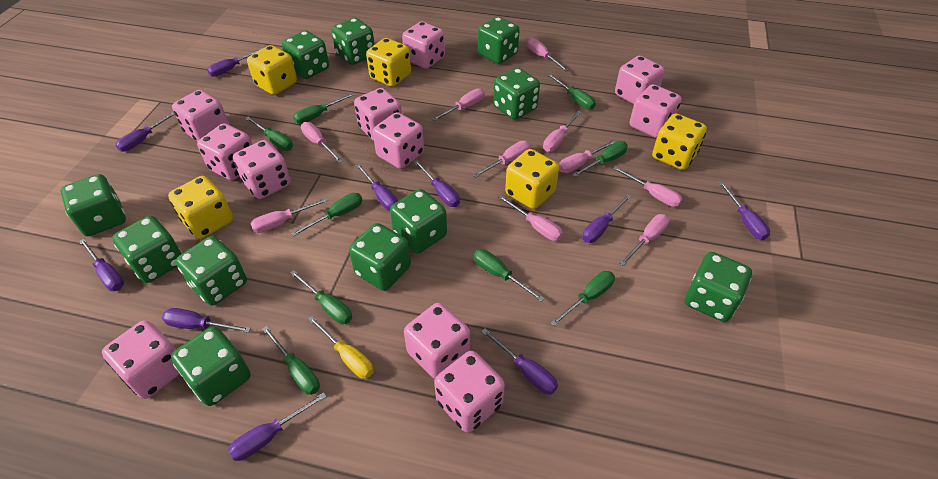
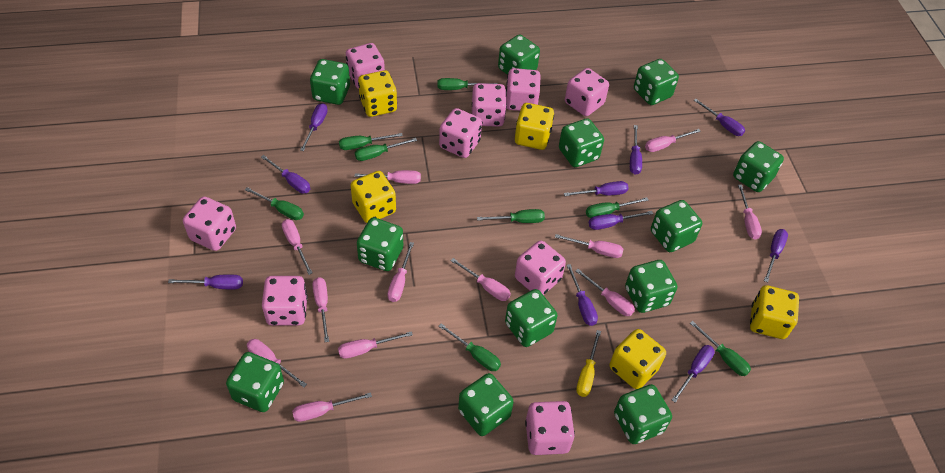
green dice: [61,174,126,236] [112,216,182,283] [171,326,251,406] [176,236,247,305] [282,31,329,79] [331,18,375,65] [349,223,411,291] [390,189,447,253] [478,17,520,64] [493,68,540,120] [685,252,752,322] = 11 -> [226,352,284,412] [310,59,350,105] [357,218,403,271] [458,373,514,436] [498,34,540,75] [505,289,557,347] [559,118,604,167] [614,384,672,444] [625,260,677,313] [634,59,679,105] [651,200,702,252] [733,141,784,192] = 12
green screwdriver: [245,116,293,151] [262,326,320,395] [290,270,352,324] [291,193,363,236] [293,93,354,124] [474,249,544,301] [548,74,596,109] [551,271,615,326] [572,141,628,177] = 9 -> [245,187,304,220] [339,133,403,150] [355,138,417,161] [437,78,498,90] [438,323,501,371] [477,209,545,223] [586,197,649,218] [690,321,751,376] = 8
pink dice: [102,320,180,399] [172,90,229,142] [197,123,252,180] [233,140,291,199] [354,88,402,141] [373,112,424,169] [402,21,445,69] [404,303,470,379] [434,351,505,433] [615,56,665,104] [630,84,681,138] = 11 -> [183,197,236,251] [262,276,308,326] [346,43,385,89] [439,108,482,158] [472,83,507,127] [506,68,541,111] [515,240,566,295] [525,401,575,455] [565,68,609,116] = 9
pink screwdriver: [250,198,329,233] [301,122,343,163] [432,88,485,121] [473,141,531,178] [498,195,563,241] [527,38,568,71] [543,111,582,152] [559,140,616,173] [613,166,682,207] [620,214,669,266] = 10 -> [247,339,307,388] [282,219,312,275] [292,392,372,422] [313,277,329,342] [338,331,413,359] [354,170,421,184] [387,242,414,302] [451,258,511,301] [555,234,623,258] [575,269,635,316] [645,129,701,152] [738,185,762,240] = 12

